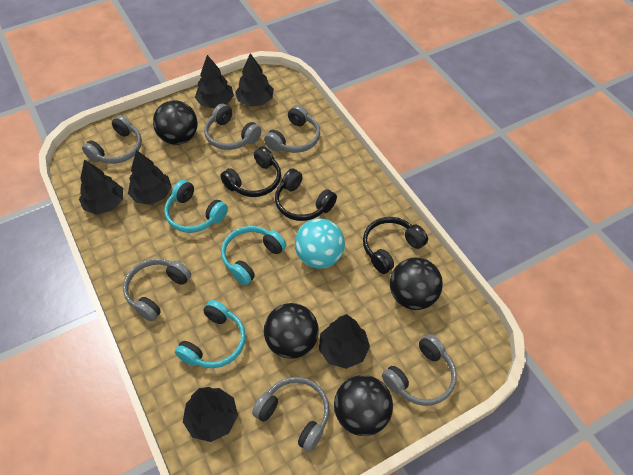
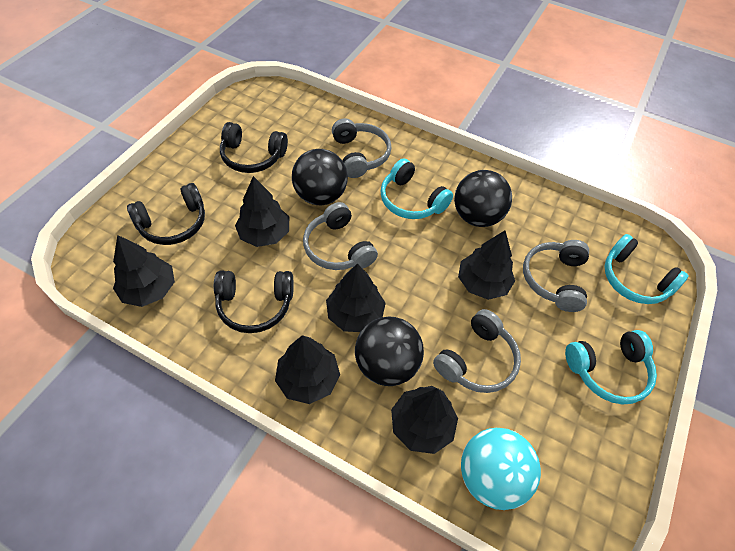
black ball: [153,100,198,145] [264,303,319,359] [334,375,393,436] [390,257,443,310] = 4 -> [292,149,348,205] [355,317,424,386] [454,170,512,227] = 3
grey headphones: [82,115,142,164] [123,258,191,322] [204,104,262,150] [252,377,329,452] [264,105,320,153] [382,334,457,406] = 6 -> [303,202,378,270] [332,118,391,178] [433,309,521,393] [523,240,589,312] = 4

